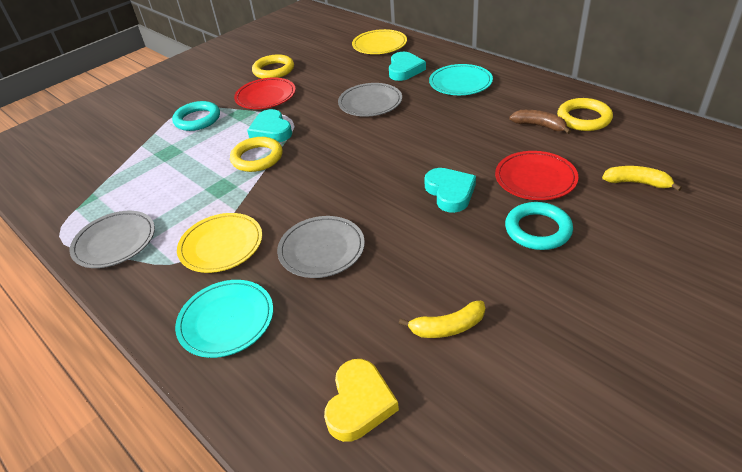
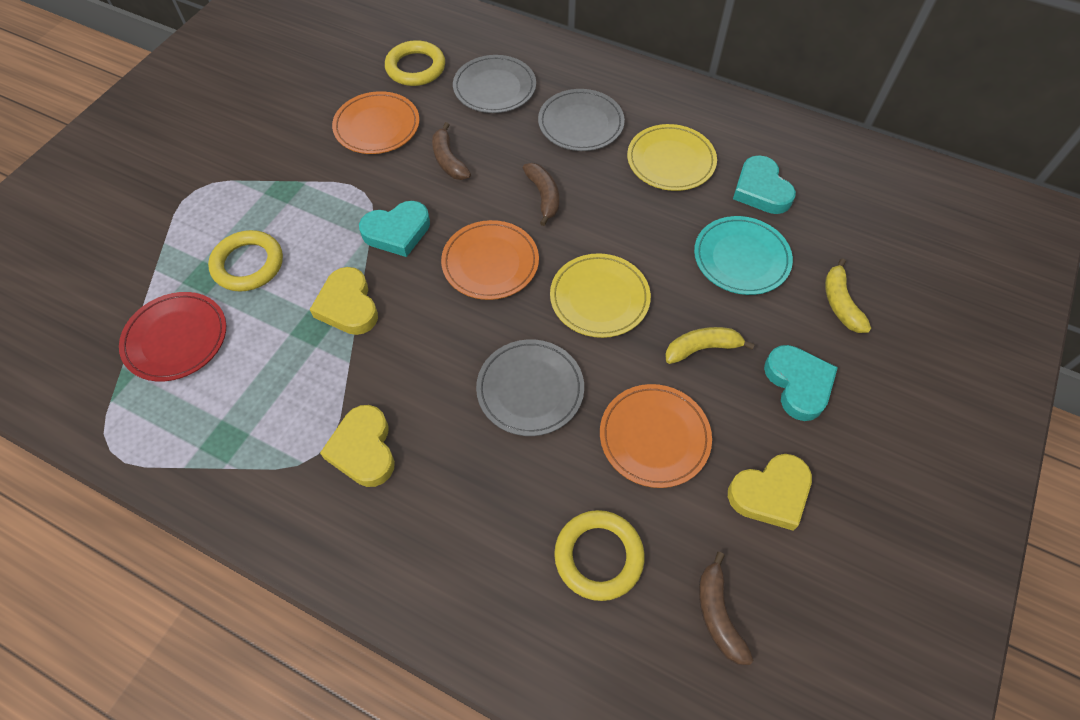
brown banana: [509,110,571,134] = 1 -> [432,122,471,180] [523,163,559,226] [699,552,753,665] = 3
orange plate: none = 0 -> [332,91,419,154] [441,220,539,300] [600,384,712,488] = 3
red plate: [234,77,296,109] [495,151,578,200] = 2 -> [119,292,226,381] = 1
turquoise plate: [175,280,273,358] [429,64,493,95] = 2 -> [694,216,793,295] = 1
turquoise ring: [172,101,220,131] [505,202,573,250] = 2 -> none = 0
yellow heart: [324,359,399,442] = 1 -> [310,267,378,335] [320,405,395,487] [728,454,812,531] = 3

